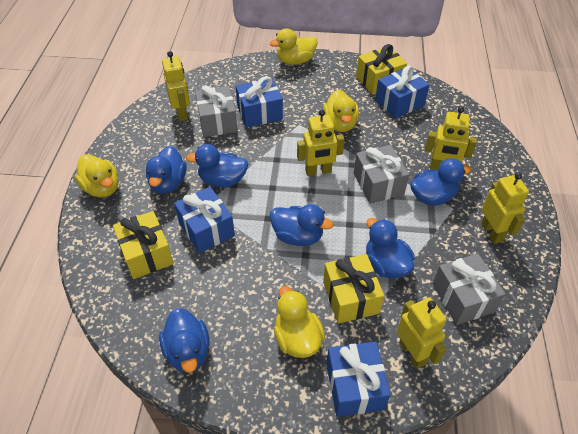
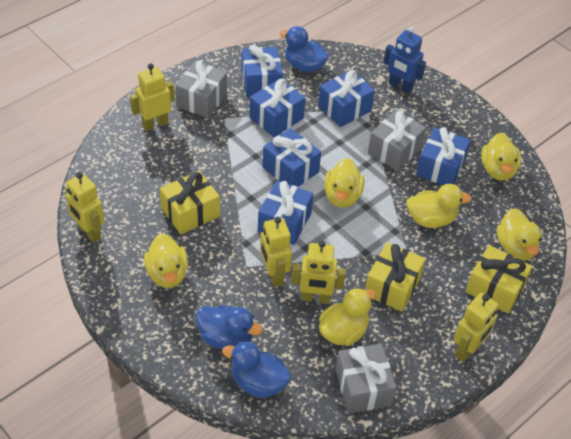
blue duck: [146,146,187,194] [159,308,210,373] [186,144,248,187] [270,204,333,246] [366,218,415,279] [410,158,471,206] = 6 -> [196,305,262,349] [222,342,291,399] [280,26,329,72] = 3
blue gift: [174,187,235,253] [236,76,283,128] [326,342,390,417] [375,65,429,119] = 4 -> [242,45,283,97] [249,78,305,137] [258,181,313,245] [263,128,321,187] [318,70,375,127] [416,127,471,185] = 6
blue robot: none = 0 -> [384,26,426,94] = 1
yellow duck: [75,154,118,198] [270,28,318,65] [274,286,325,358] [323,89,359,132] = 4 -> [144,233,188,288] [319,288,376,346] [324,158,364,208] [406,184,472,228] [481,133,521,181] [497,208,542,261] = 6

